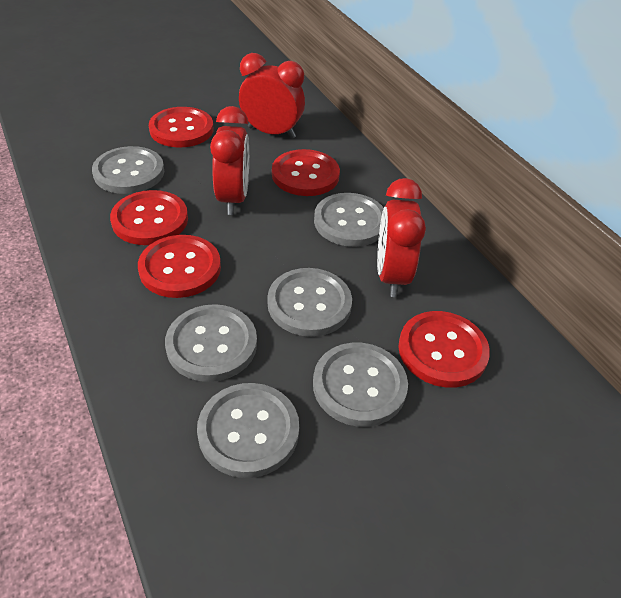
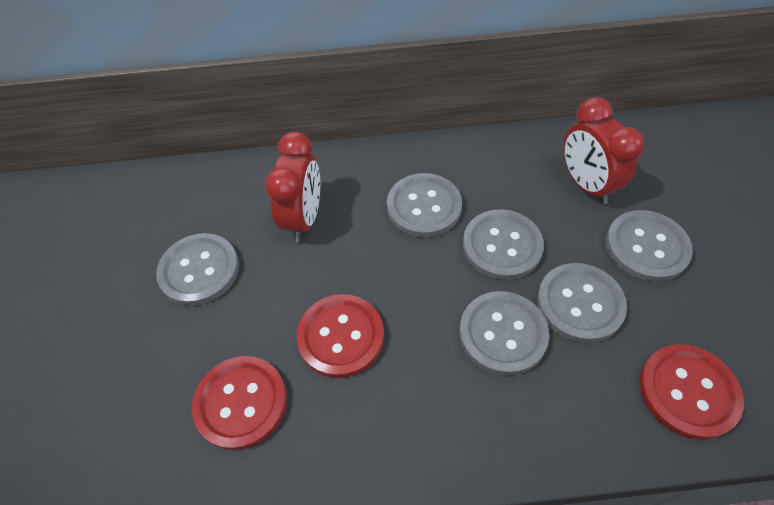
red button: [110,190,188,245] [138,235,221,298] [149,107,214,147] [272,149,340,196] [398,311,490,388] = 5 -> [192,356,287,450] [297,294,384,378] [639,344,744,440] = 3
red clock: [210,106,249,215] [239,53,305,139] [377,178,426,297] = 3 -> [265,132,320,242] [563,97,644,205] = 2

